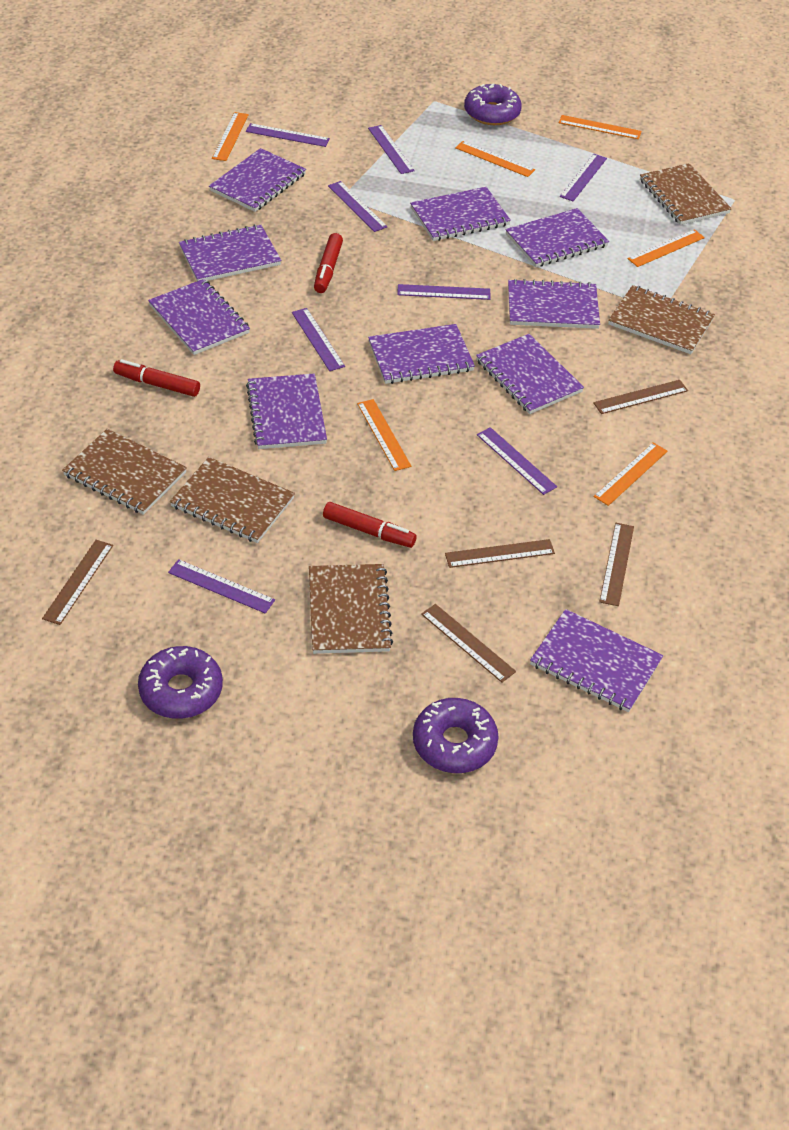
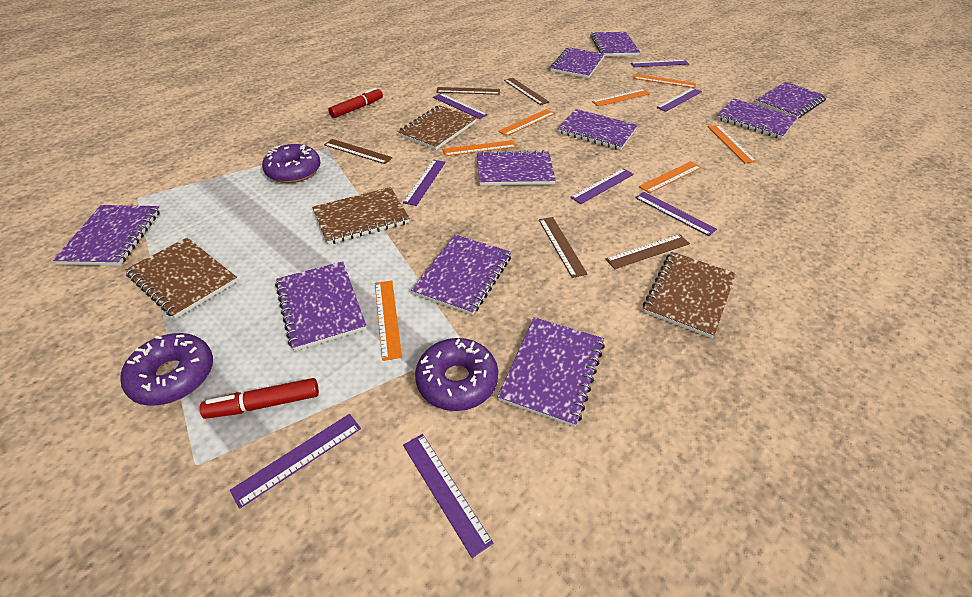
brown notebook: [62,429,187,515] [170,457,295,543] [309,564,393,654] [608,285,715,354] [640,163,732,225] = 5 -> [125,237,238,319] [312,187,410,245] [398,105,476,150] [643,252,736,339] = 4
orange ruler: [212,112,249,161] [357,399,411,471] [455,141,535,177] [559,115,642,139] [593,443,667,506] [627,229,705,267] = 6 -> [375,280,402,361] [442,140,517,156] [498,109,555,136] [592,89,651,107] [633,74,696,88] [639,161,701,193] [707,125,757,163] = 7
red marker: [113,359,200,397] [314,233,343,293] [323,502,417,548] = 3 -> [200,378,319,419] [328,88,383,118] = 2

